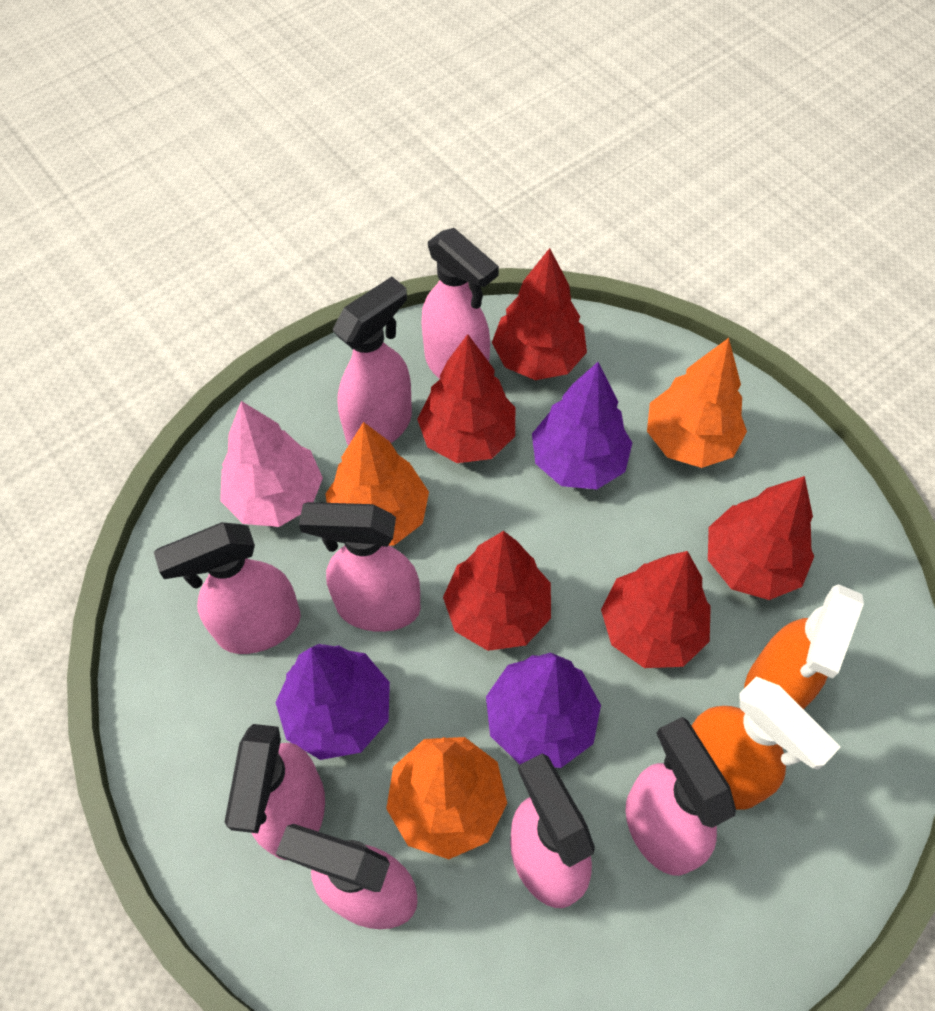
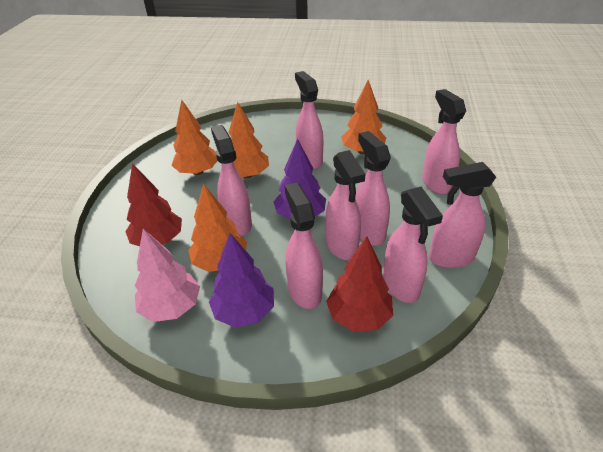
orange spray bottle: [691,677,841,810] [744,584,864,709] = 2 -> none = 0
orange tree: [325,422,429,546] [386,737,507,859] [647,338,747,468] = 3 -> [171,100,217,175] [188,183,247,272] [228,102,269,178] [341,80,386,154] = 4
purple tree: [275,644,390,760] [486,653,601,768] [532,362,632,489] = 3 -> [209,233,274,328] [273,138,326,220] = 2
red tree: [417,334,515,463] [443,531,551,651] [492,248,587,380] [601,551,711,668] [708,476,814,600] = 5 -> [125,163,182,246] [326,236,393,332] = 2

